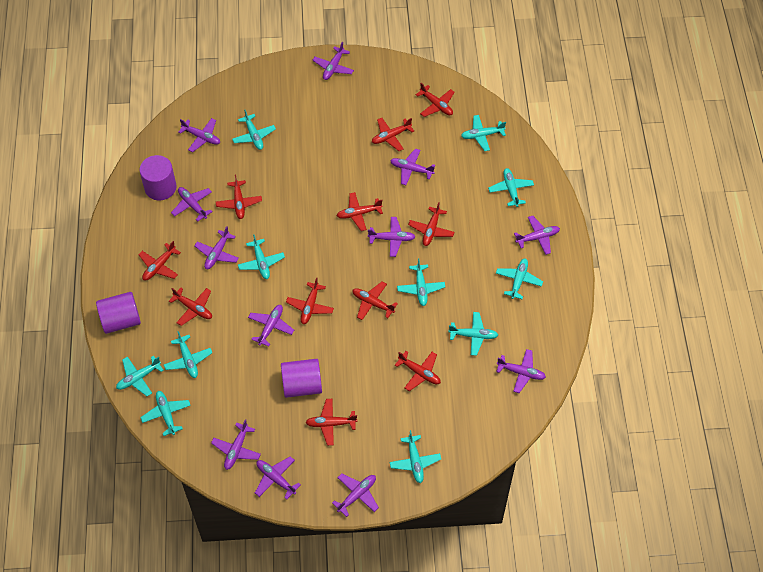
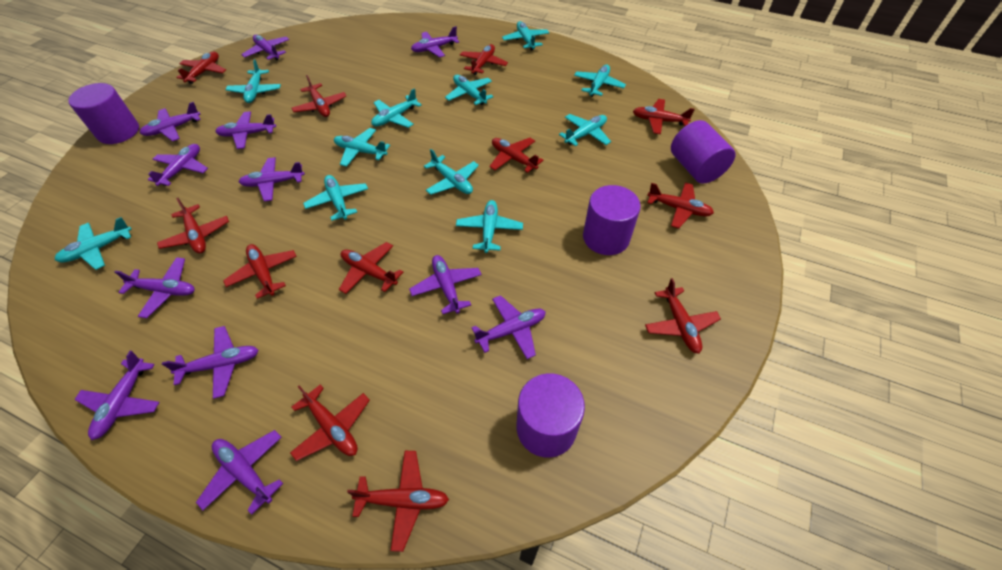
purple cylinder: [96,292,141,334] [139,155,177,200] [281,359,322,398] = 3 -> [68,83,139,144] [517,373,585,458] [583,185,641,255] [671,120,736,184] = 4
red plane: [138,241,181,281] [169,288,212,326] [216,174,262,219] [286,277,334,324] [305,399,357,446] [337,192,383,231] [352,282,398,320] [372,118,414,151] [395,351,441,391] [408,202,455,246] [416,83,455,117] = 11 -> [157,198,229,253] [176,52,226,84] [223,244,297,299] [290,384,370,461] [291,75,346,117] [339,242,403,294] [347,451,449,552] [460,44,508,75] [489,138,544,173] [633,99,695,134] [645,278,721,354] [647,183,714,228] = 12

